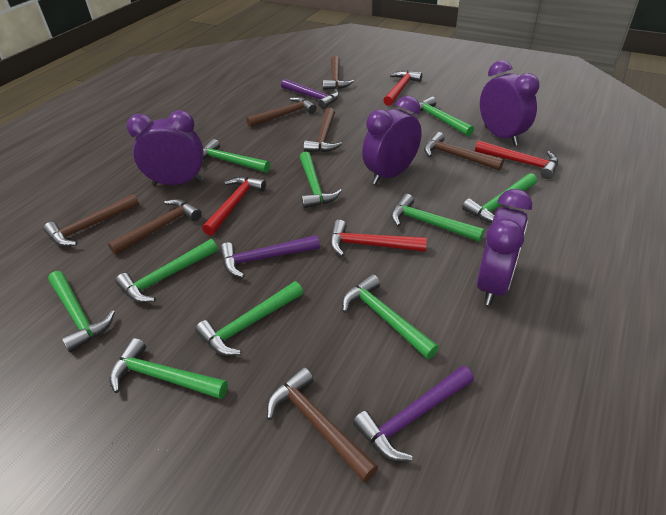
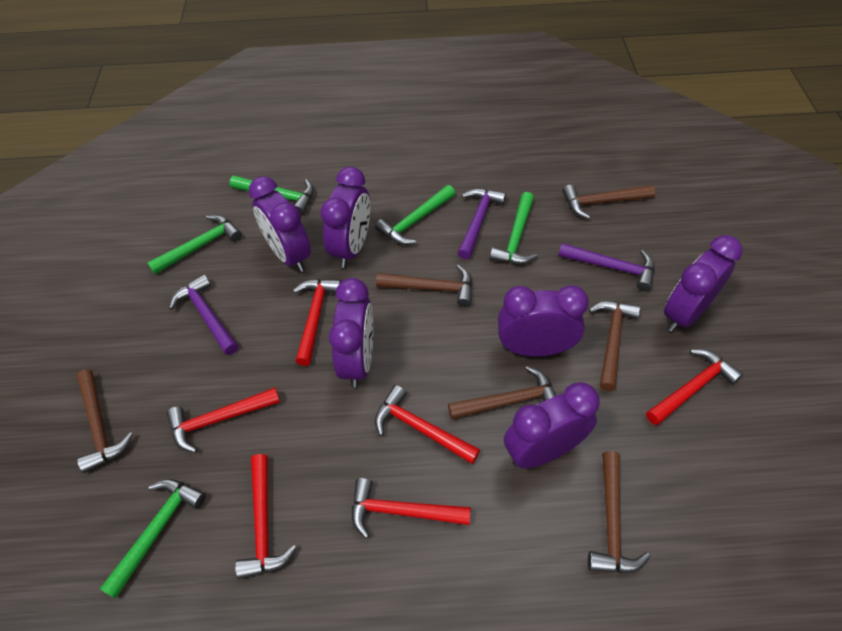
brown hammer: [43,194,139,247] [108,199,202,255] [246,97,317,127] [267,367,378,483] [304,108,342,152] [323,56,354,90] [424,132,504,171] = 7 -> [76,370,133,473] [376,265,473,307] [448,366,556,419] [562,185,655,219] [588,451,650,573] [589,301,640,391] = 6
green hammer: [48,271,115,352] [109,338,228,399] [116,239,218,303] [195,281,303,356] [202,139,270,173] [300,151,342,208] [342,274,439,359] [391,194,484,242] [412,96,474,136] [462,173,537,223] = 10 -> [100,479,206,599] [147,215,242,274] [230,175,314,215] [375,185,455,245] [490,192,537,264] = 5
purple clock: [127,110,204,186] [362,96,422,185] [477,189,532,305] [480,60,539,146] = 4 -> [249,176,311,272] [321,167,370,268] [329,278,373,388] [498,285,589,357] [504,382,600,469] [664,235,742,332] = 6
red hammer: [202,176,266,236] [330,220,427,257] [383,71,423,106] [475,140,558,179] = 4 -> [166,388,280,453] [235,454,297,579] [293,279,341,366] [352,478,471,539] [375,385,480,464] [646,349,743,425] = 6

